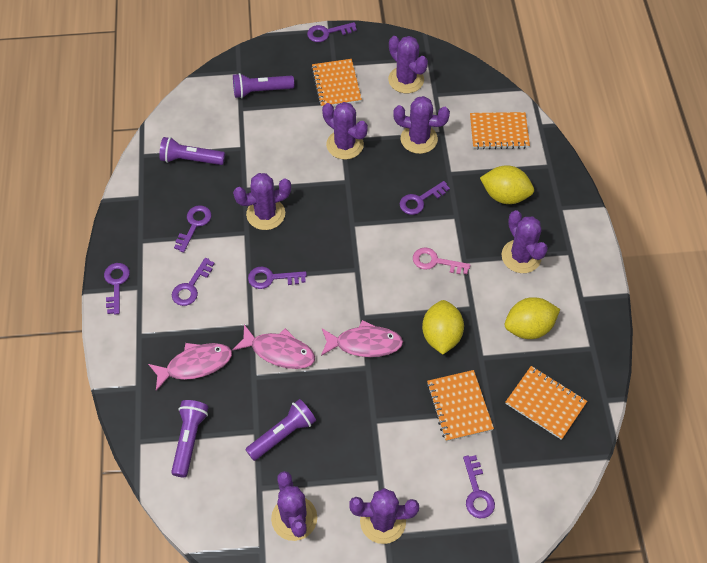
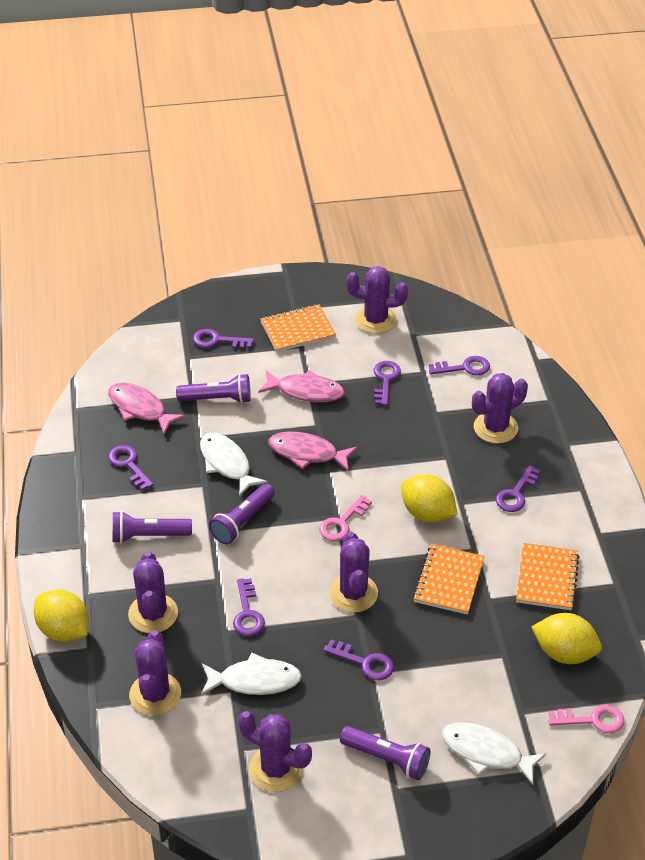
orange notebook: [311,59,362,108] [427,370,494,441] [470,112,530,149] [505,366,587,440] = 4 -> [260,304,336,352] [413,544,485,615] [516,543,579,610] = 3
pink key: [413,247,471,274] = 1 -> [319,495,372,541] [548,705,624,733] = 2
purple cactus: [233,173,291,230] [271,471,317,541] [322,102,368,160] [349,488,419,544] [388,36,428,93] [393,96,450,154] [501,210,548,273] = 7 -> [128,551,178,633] [129,630,181,716] [238,711,312,792] [329,532,378,612] [346,266,408,334] [472,373,528,444] = 6
white fish: none = 0 -> [200,433,267,497] [201,653,302,695] [442,722,546,785] = 3

